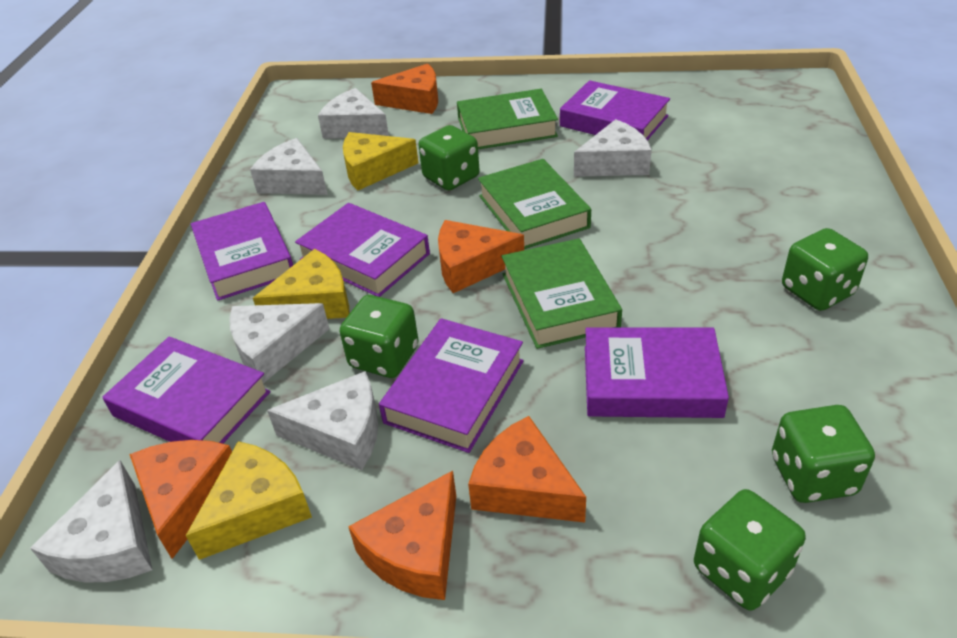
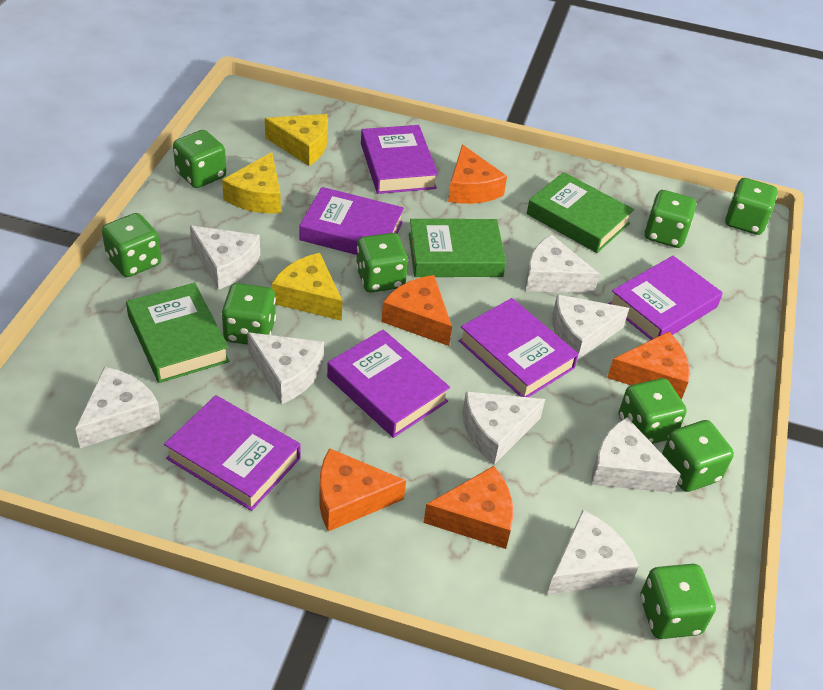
green dice: [340,295,419,378] [418,125,480,190] [694,489,806,610] [772,405,875,503] [782,228,868,311] = 5 -> [102,213,161,277] [173,130,226,188] [221,283,276,345] [356,233,408,292] [619,378,687,444] [641,564,716,639] [645,190,696,248] [662,420,734,492] [725,178,778,235] = 9
white cheese: [30,460,152,583] [229,303,330,383] [250,138,328,195] [267,371,378,470] [318,88,389,139] [574,119,652,177] = 6 -> [75,367,161,448] [190,226,260,290] [247,332,324,404] [463,391,545,465] [525,235,600,293] [547,510,639,595] [552,295,629,361] [591,417,681,493] = 8

